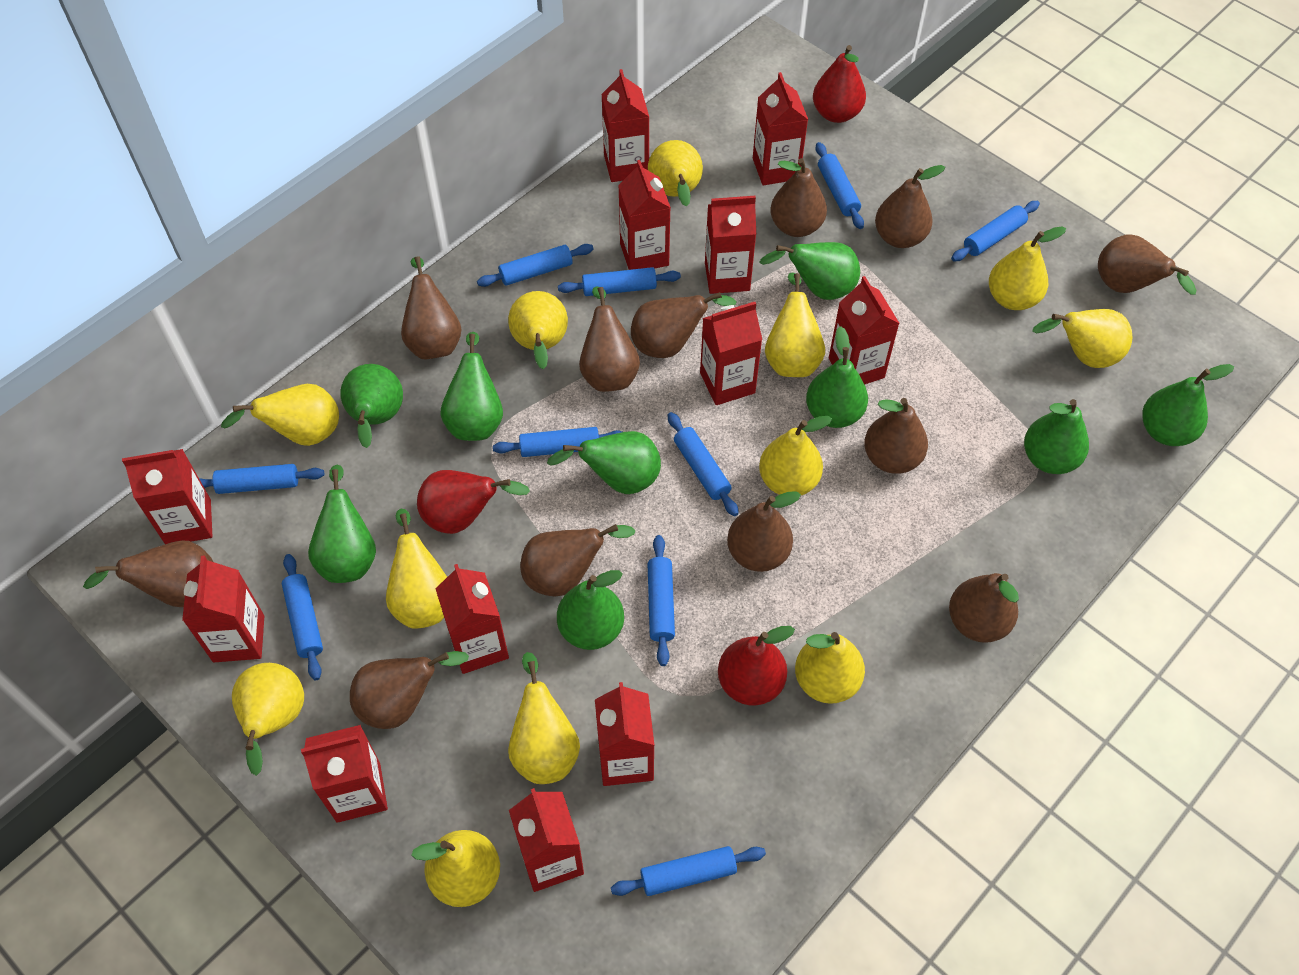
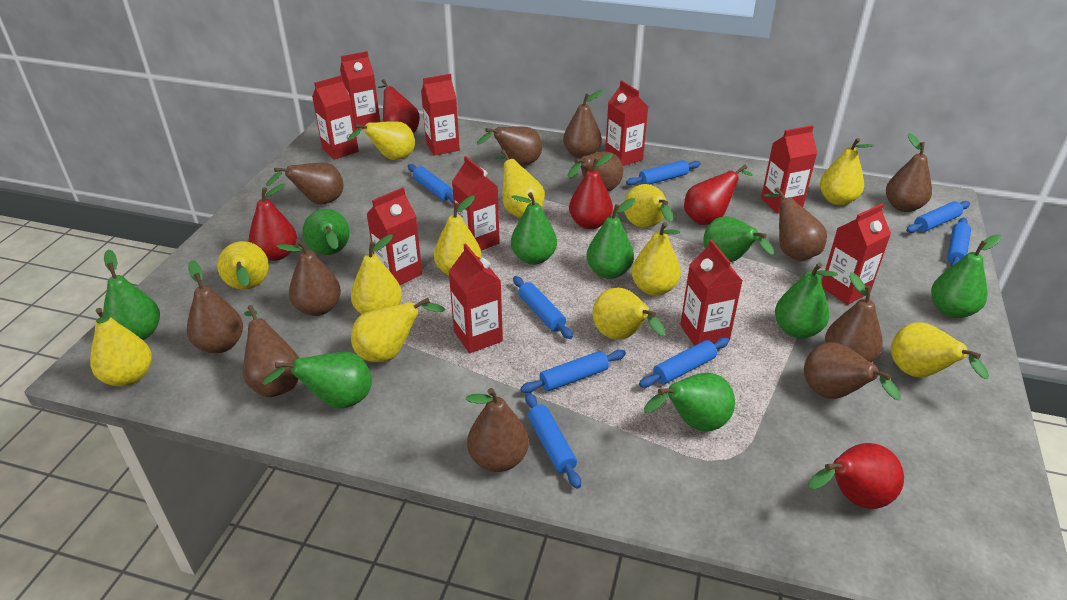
blue rolling pin: [199,464,324,494] [282,554,323,681] [477,244,594,287] [493,427,622,457] [558,267,681,296] [611,846,766,896] [648,535,675,666] [668,412,739,516] [815,142,864,229] [951,201,1040,261] = 10 -> [408,164,454,203] [513,276,573,339] [520,350,626,393] [525,393,581,489] [626,160,701,185] [639,338,729,388] [906,201,970,233] [947,217,971,266] = 8
red carton: [122,449,213,544] [182,556,264,662] [301,725,388,823] [435,564,509,674] [509,788,584,892] [595,682,654,786] [601,69,649,182] [618,160,671,270] [700,302,762,405] [705,196,756,294] [753,72,808,186] [829,276,900,385] = 12 -> [312,75,359,159] [340,51,380,130] [366,187,422,285] [421,74,460,156] [448,244,503,353] [452,156,500,250] [605,80,648,166] [680,239,743,346] [761,125,817,214] [821,204,891,305] = 10
red pear: [417,470,530,534] [718,626,795,706] [813,45,866,123] = 3 -> [249,184,297,261] [378,79,420,133] [569,153,613,229] [684,165,753,225] [808,443,904,509] = 5

